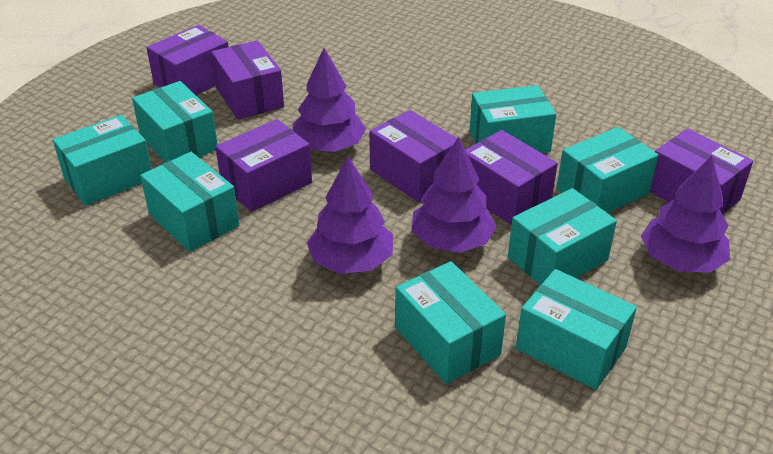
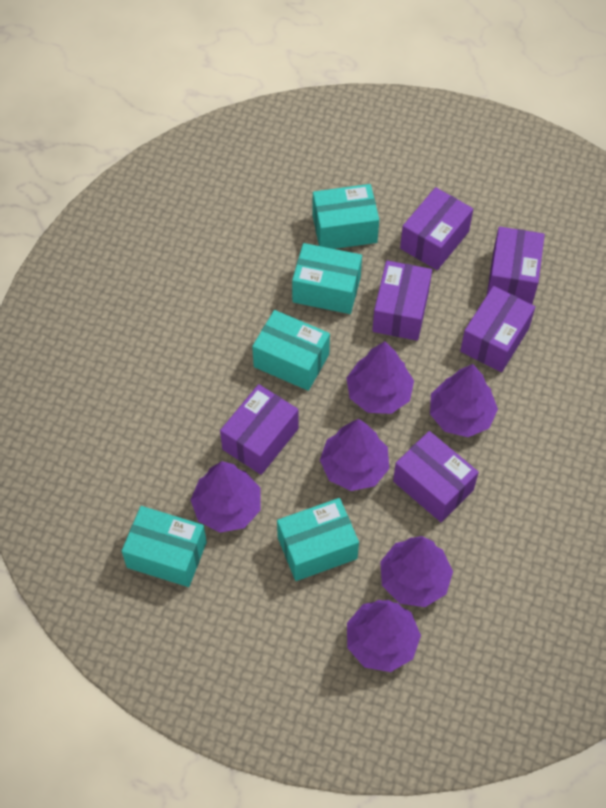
purple tree: [292,48,366,152] [307,156,393,274] [411,137,497,253] [641,156,730,273] = 4 -> [191,461,261,533] [320,419,389,491] [346,341,414,414] [347,600,421,672] [380,536,453,607] [430,364,498,437] = 6
turquoise box: [53,115,152,206] [132,81,218,163] [140,152,240,252] [395,261,506,384] [469,85,556,153] [508,188,617,285] [516,269,637,390] [557,127,659,213] = 8 -> [122,506,207,587] [252,310,330,391] [277,498,359,581] [292,243,362,314] [312,184,379,249] = 5

